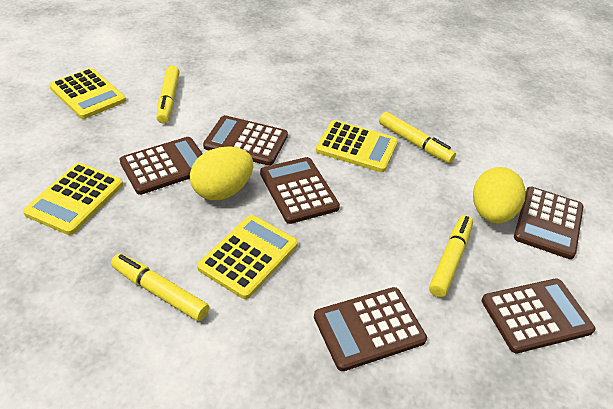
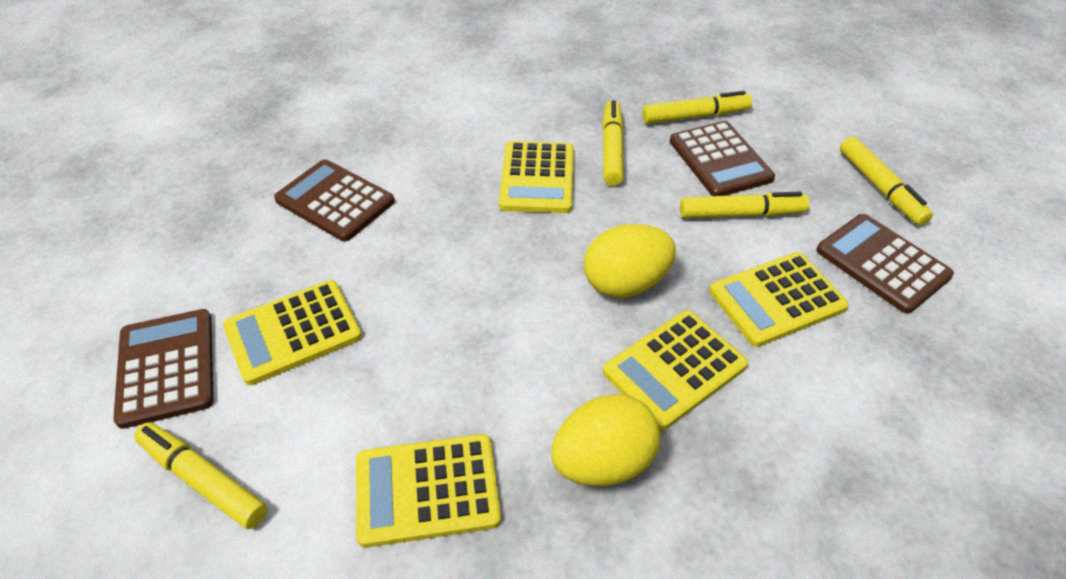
brown calculator: [120,137,202,195] [203,115,288,166] [260,157,340,224] [314,287,427,371] [482,278,595,353] [514,187,584,259] = 6 -> [113,309,214,429] [274,159,395,241] [670,121,775,196] [816,214,954,314] = 4
yellow calculator: [23,163,123,235] [49,68,126,119] [197,215,298,299] [316,120,398,172] = 4 -> [223,280,362,385] [356,434,501,548] [499,141,574,213] [603,310,748,430] [709,252,849,347] = 5
yellow marker: [111,253,209,321] [156,66,180,123] [379,112,456,163] [429,215,473,297] = 4 -> [134,422,268,529] [602,100,624,186] [642,91,752,124] [680,192,809,218] [840,137,933,225] = 5

